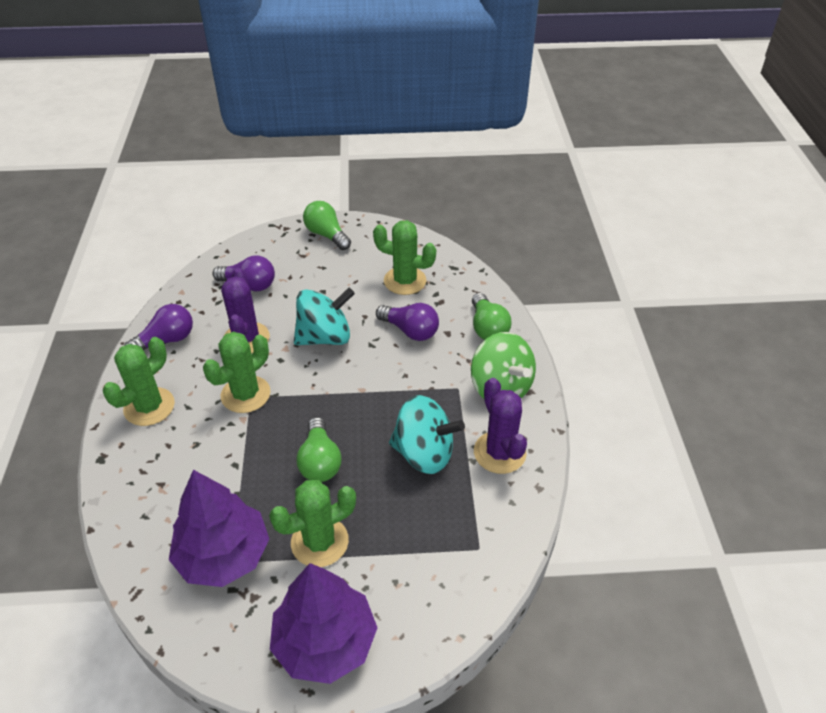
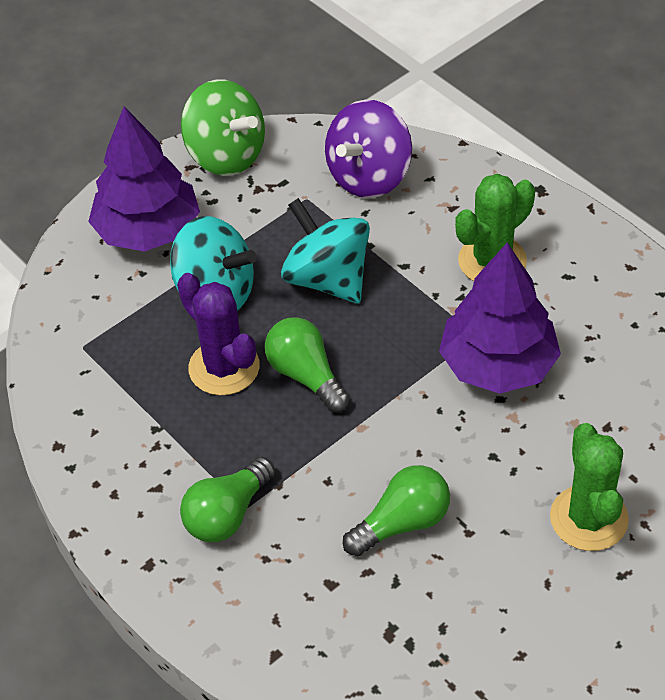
green cactus: [103,337,175,426] [203,331,270,413] [269,480,356,567] [373,220,436,295] = 4 -> [455,174,535,281] [550,423,629,551] = 2
purple cactus: [221,268,270,354] [474,378,527,474] = 2 -> [177,273,260,395] = 1
purple light bulb: [124,304,193,350] [212,255,275,291] [376,303,439,341] = 3 -> none = 0
purple spinning top: none = 0 -> [325,100,412,198] = 1

